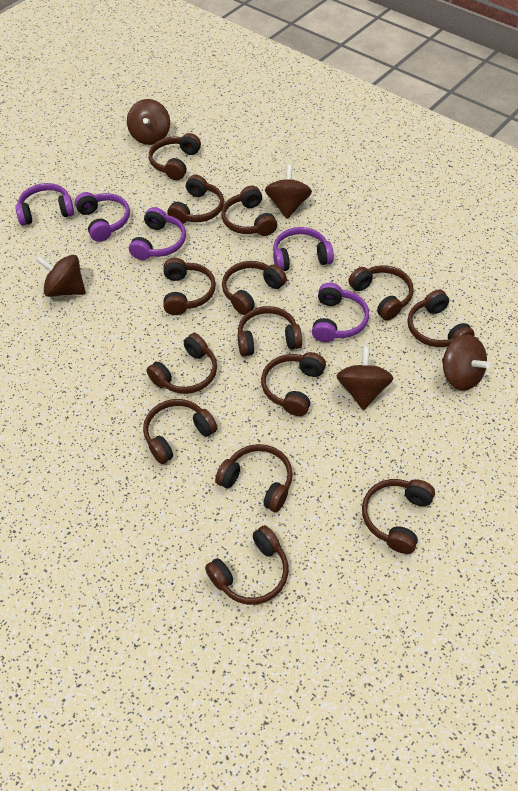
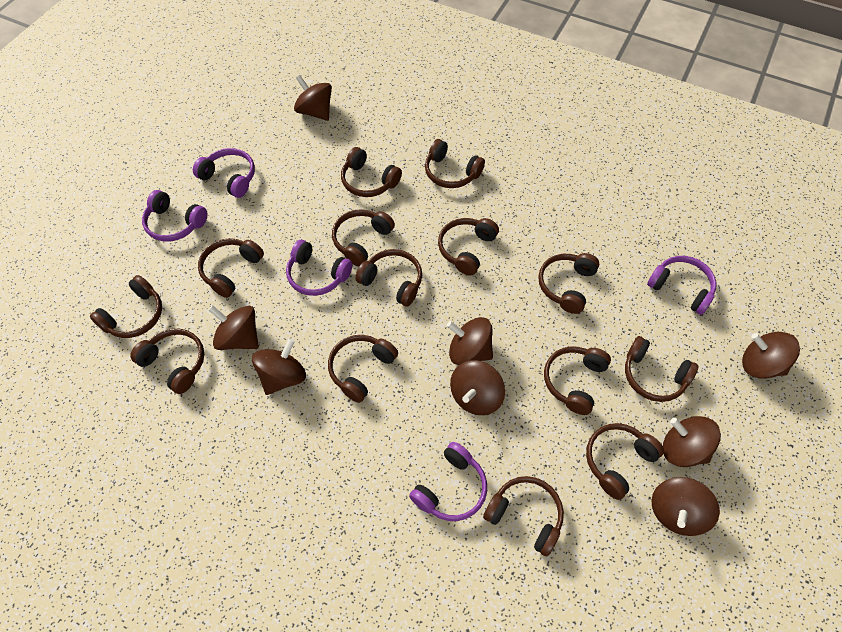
brown spinning top: [36,255,86,297] [127,99,170,145] [265,164,312,219] [337,346,393,410] [442,334,490,390] = 5 -> [208,305,259,350] [252,338,306,395] [294,75,332,121] [447,317,493,365] [450,360,505,415] [651,477,720,536] [663,416,721,467] [742,332,800,379] = 8

